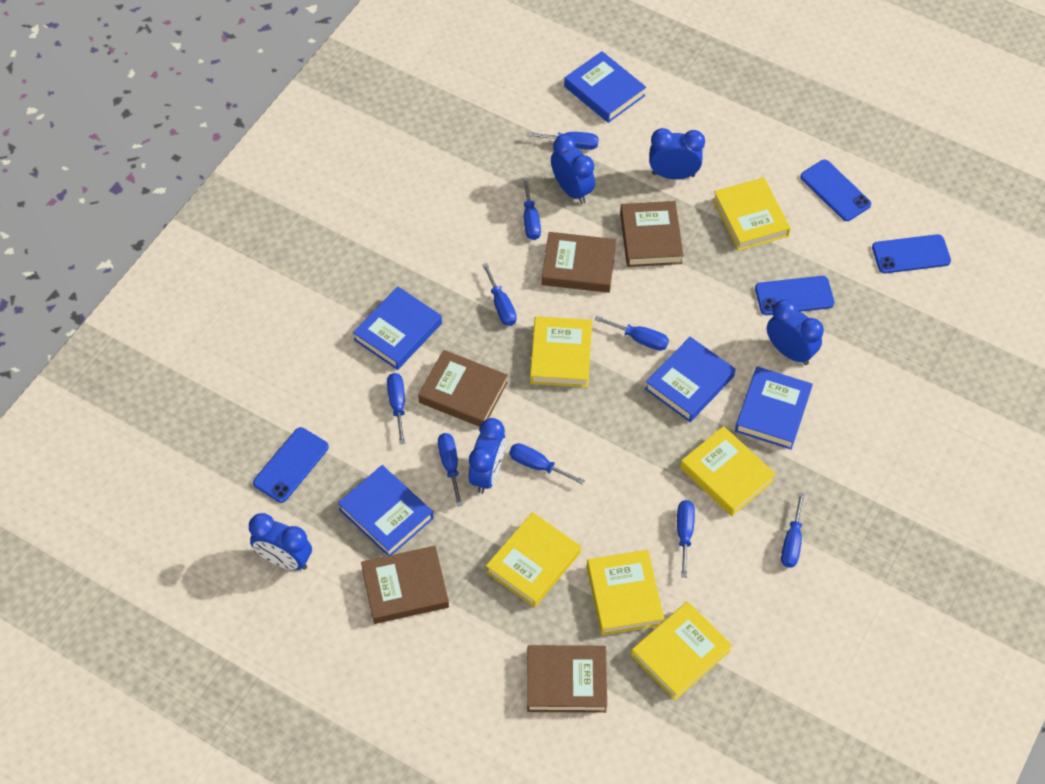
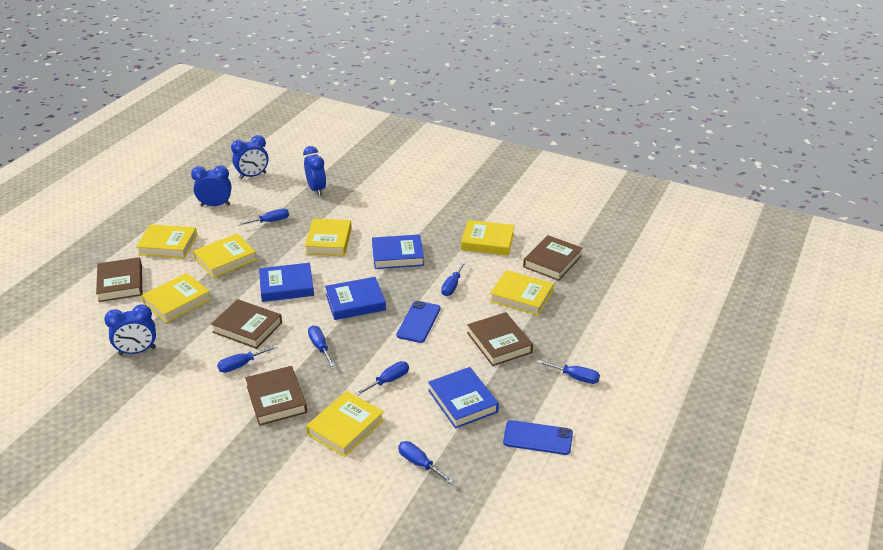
blue book: [338,465,434,556] [353,287,442,370] [564,51,646,123] [645,337,735,422] [735,366,813,450] = 5 -> [259,263,314,302] [325,277,386,320] [372,234,424,269] [428,367,499,429] = 4
blue clock: [249,513,312,570] [468,418,506,494] [551,135,595,204] [649,128,705,179] [767,299,824,365] = 5 -> [104,304,156,355] [191,166,232,207] [231,135,268,180] [303,146,326,196] = 4
blue phone: [253,427,329,503] [755,276,834,315] [800,160,871,221] [872,234,951,274] = 4 -> [397,301,440,343] [503,420,573,455] = 2
blue screwdriver: [387,373,405,444] [438,433,462,507] [482,263,517,326] [509,443,585,485] [523,178,541,240] [526,132,599,150] [595,316,669,351] [677,500,695,578] [781,492,805,568] = 9 -> [217,345,278,373] [238,208,289,226] [308,326,335,366] [355,361,409,396] [398,441,453,484] [441,261,466,296] [537,360,600,384] = 7
yellow book: [486,512,581,607] [530,316,592,387] [587,550,664,635] [631,601,732,700] [680,426,776,516] [713,177,791,251] = 6 -> [136,224,197,258] [142,273,211,323] [193,234,257,278] [305,219,352,256] [306,391,384,457] [461,220,515,255] [490,270,554,316] = 7

